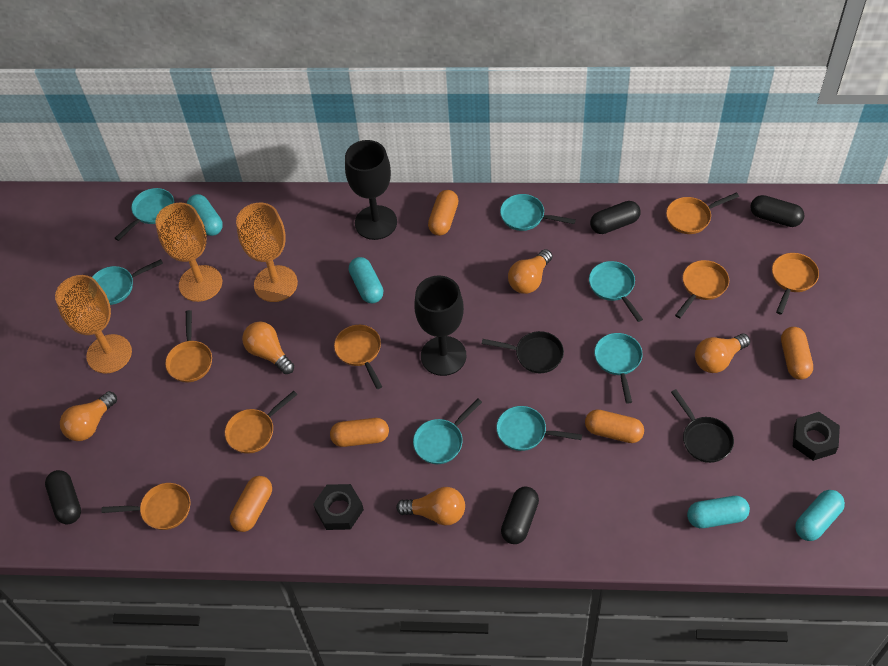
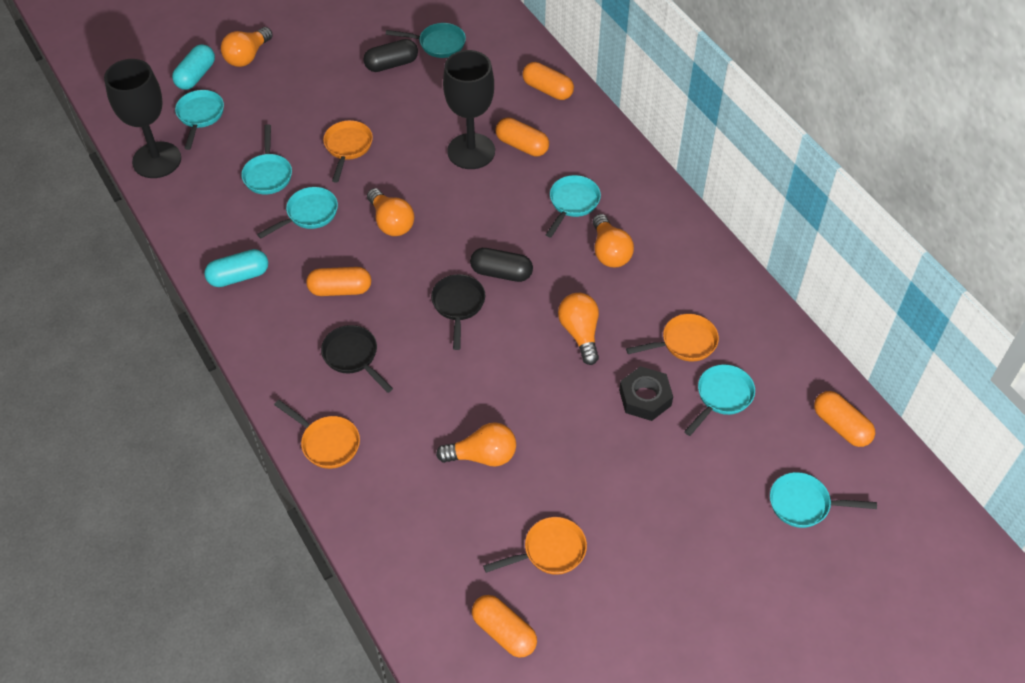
black capsule: [45,470,81,524] [501,487,539,544] [590,201,640,234] [750,195,805,227] = 4 -> [364,39,418,72] [470,248,533,282] = 2
black nut: [313,484,364,530] [793,412,840,461] = 2 -> [619,366,673,421] = 1
orange goblet: [55,275,132,373] [155,203,222,302] [236,203,298,302] = 3 -> none = 0
orange pan: [102,483,190,530] [165,310,212,382] [225,391,298,454] [334,325,382,389] [666,192,739,234] [675,260,729,318] [772,253,819,315] = 7 -> [274,400,360,469] [323,120,373,183] [483,517,587,575] [626,314,719,362] = 4
turquoise capsule: [187,194,223,236] [349,257,383,303] [687,496,750,528] [795,490,845,541] = 4 -> [172,44,215,90] [204,249,268,287] = 2

